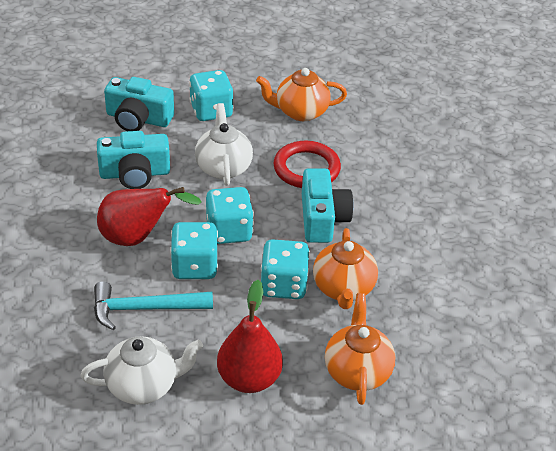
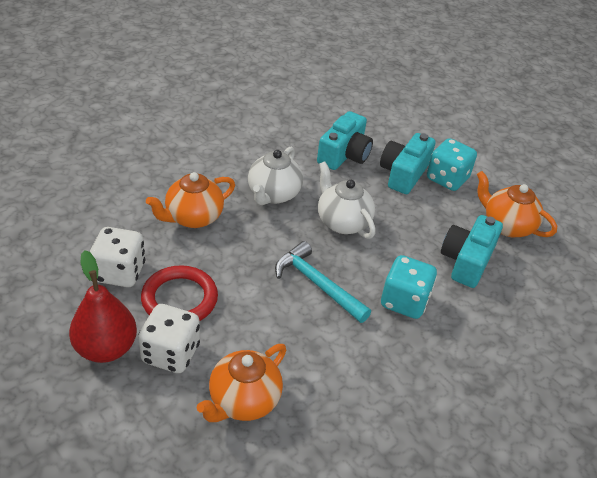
red pear: [97,187,202,246] [217,280,283,393] = 2 -> [69,250,137,363] = 1
turquoise dice: [170,222,218,279] [189,70,233,121] [206,187,254,244] [261,239,310,299] = 4 -> [381,255,437,319] [427,138,477,191] = 2
white dice: none = 0 -> [90,227,145,287] [138,304,200,373] = 2

